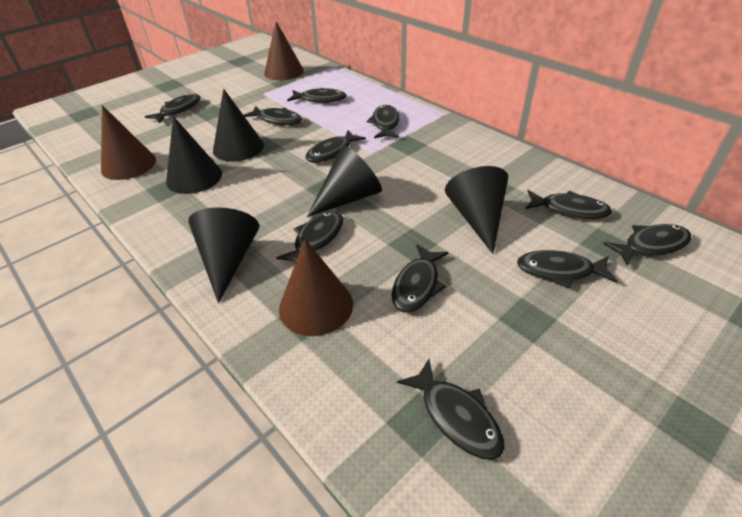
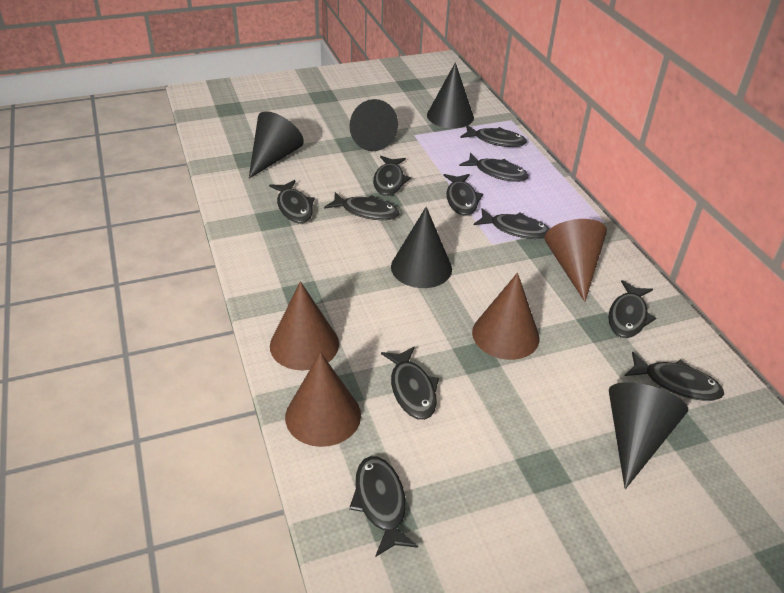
brown cone: [101,105,156,180] [264,22,304,81] [279,239,353,336] = 3 -> [270,281,339,371] [285,352,361,447] [472,273,540,360] [545,219,607,302] = 4

